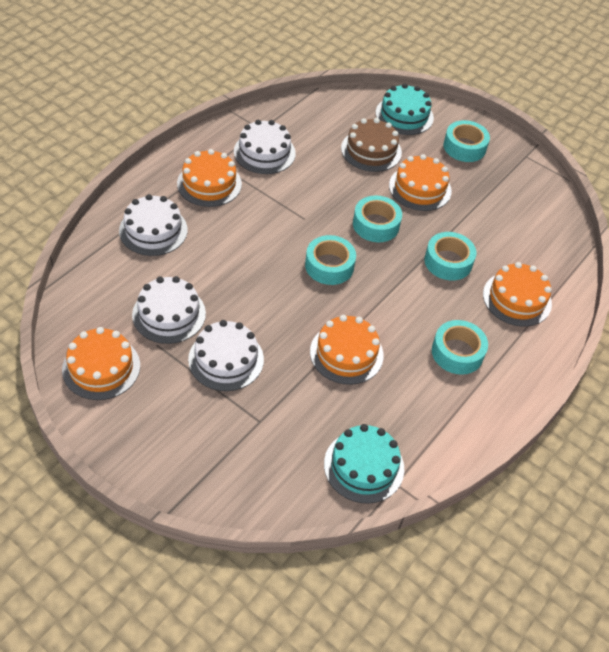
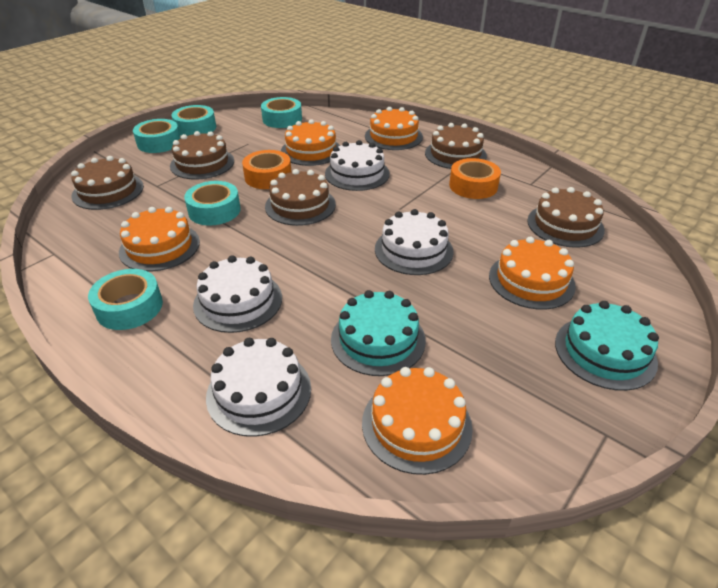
brown cake: [341,118,402,172] = 1 -> [71,156,144,210] [170,131,234,180] [265,169,336,226] [425,123,487,169] [527,187,605,248] = 5
orange tape: none = 0 -> [242,150,291,189] [449,158,501,199] = 2

